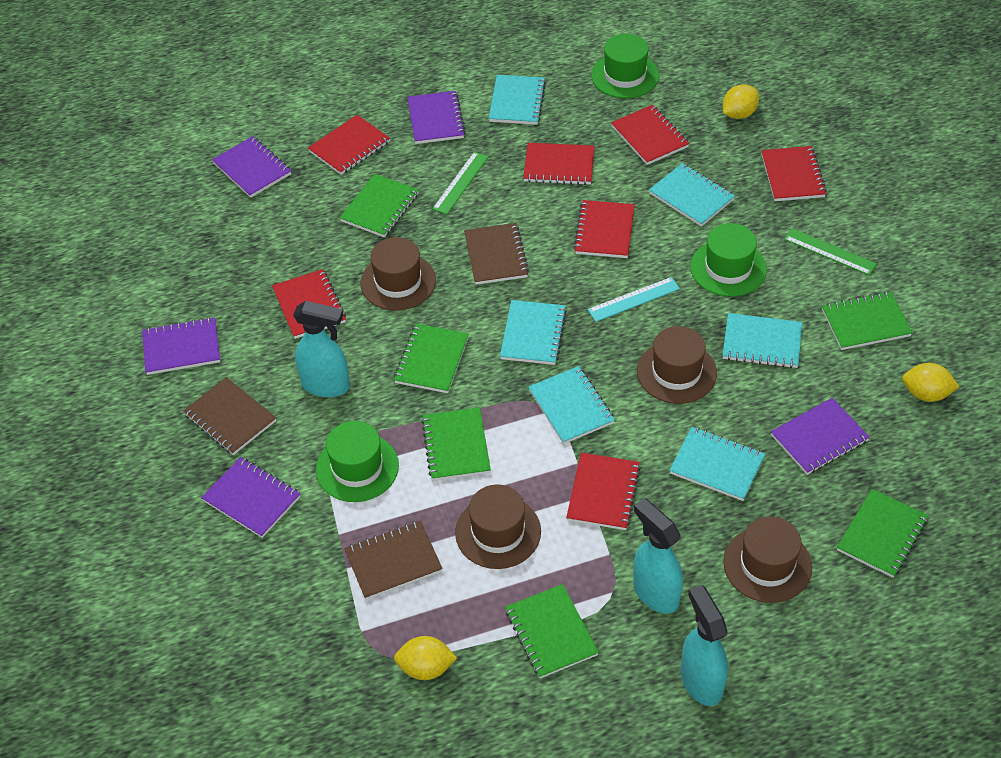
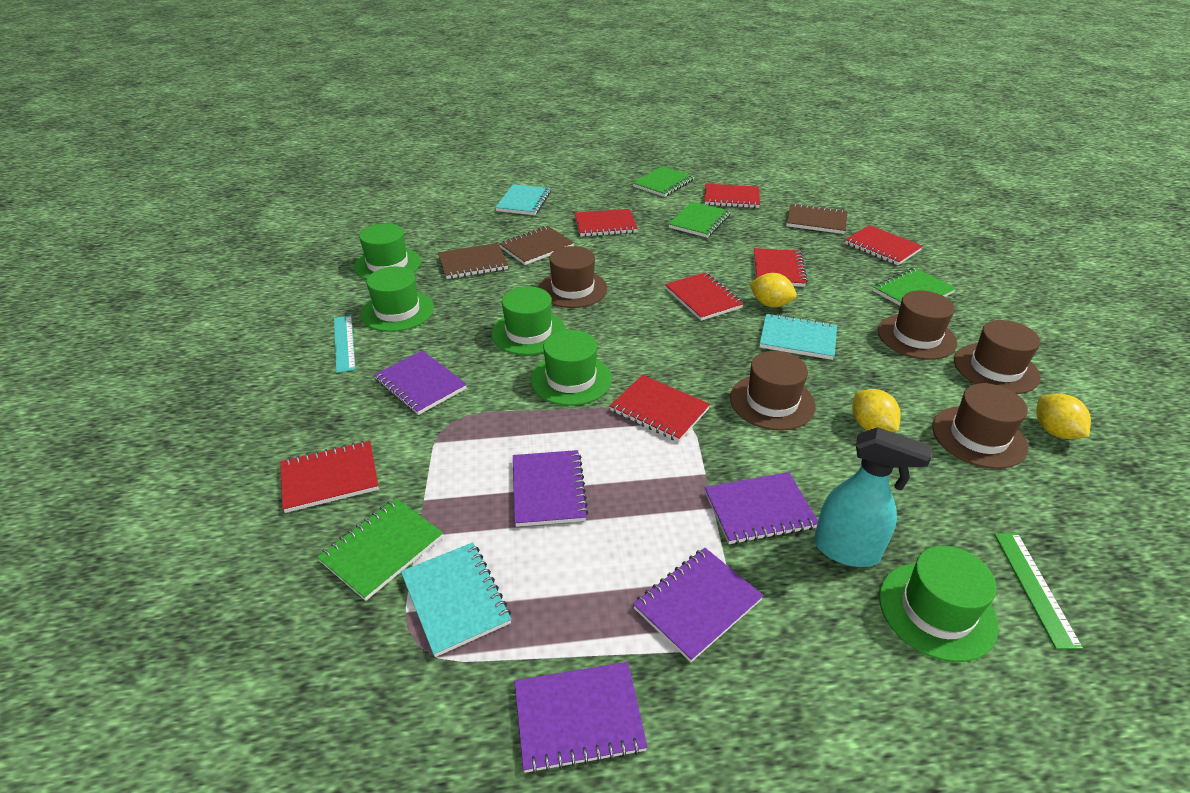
brown hat: [360,237,436,311] [455,484,541,569] [637,326,717,404] [723,516,812,603] = 4 -> [539,246,607,308] [730,351,816,431] [878,290,957,360] [932,383,1028,469] [954,320,1041,394] = 5
green hat: [316,421,399,502] [591,34,659,98] [690,223,767,296] = 3 -> [354,223,421,280] [360,266,434,332] [491,286,566,355] [531,330,612,406] [879,546,999,662] = 5
green notebook: [339,174,418,237] [394,324,469,393] [421,408,491,481] [505,584,599,679] [822,292,912,350] [837,489,928,578] = 6 -> [317,498,443,601] [633,166,694,197] [668,201,731,238] [873,267,956,306] = 4
green ruler: [432,152,489,214] [784,228,877,275] = 2 -> [994,533,1083,649] = 1
turquoise notebook: [489,75,546,125] [500,300,567,365] [528,366,615,444] [649,163,735,227] [669,427,765,501] [723,313,802,368] = 6 -> [401,542,511,657] [495,184,551,215] [760,313,837,360] = 3
turquoise spray bottle: [293,301,350,397] [633,498,683,614] [681,585,728,706] = 3 -> [814,427,932,567] = 1

